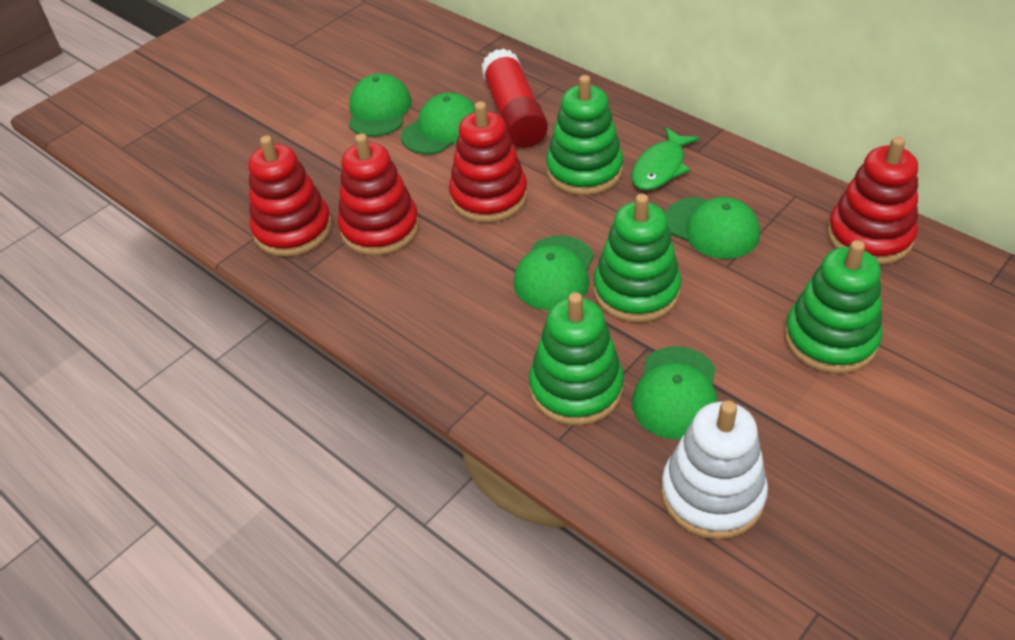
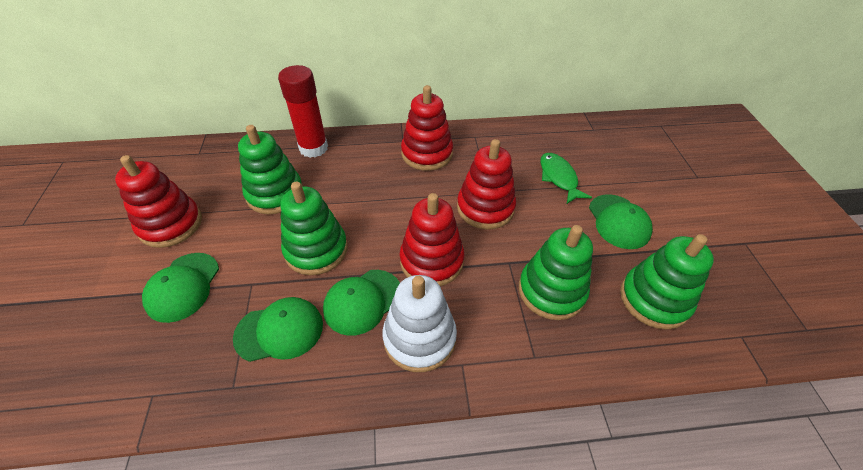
green cap: [349,74,412,137] [401,93,475,154] [513,235,594,310] [632,346,717,439] [665,197,760,259] = 5 -> [142,253,219,323] [233,297,323,362] [323,270,400,336] [589,194,653,249] = 4

